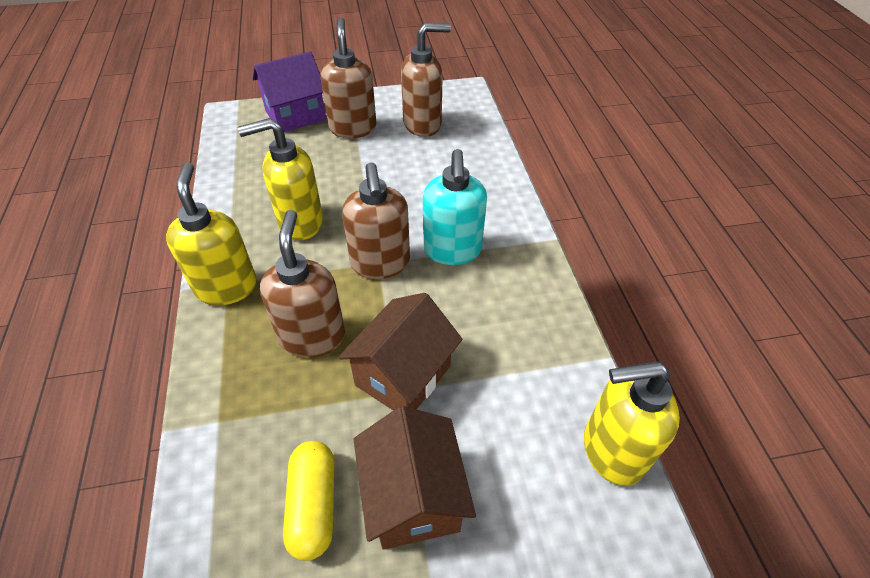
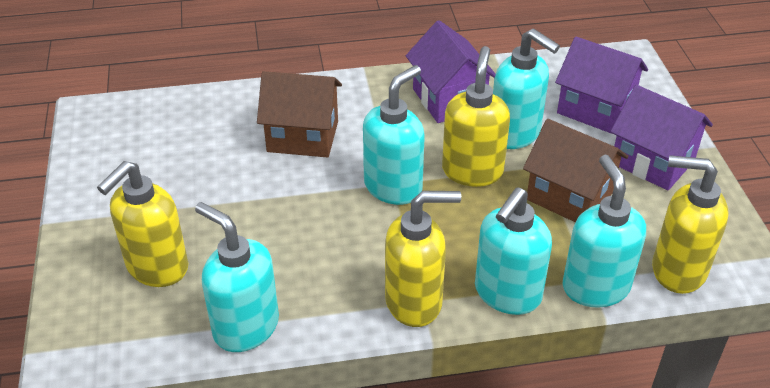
brown soap dispenser: [260,210,345,358] [321,17,376,138] [342,162,410,279] [401,23,451,137] = 4 -> none = 0
purple house: [253,51,326,132] = 1 -> [406,20,496,123] [555,37,648,134] [610,85,713,191] = 3
turquoise soap dispenser: [423,149,487,265] = 1 -> [195,202,279,352] [363,65,425,205] [475,187,552,315] [493,28,560,149] [563,155,646,308] = 5
yellow capsule: [283,441,334,561] = 1 -> none = 0
yellow soap dispenser: [166,162,257,305] [238,118,323,240] [584,362,680,486] = 3 -> [97,161,188,287] [385,191,461,327] [442,46,510,187] [652,155,728,294] = 4

